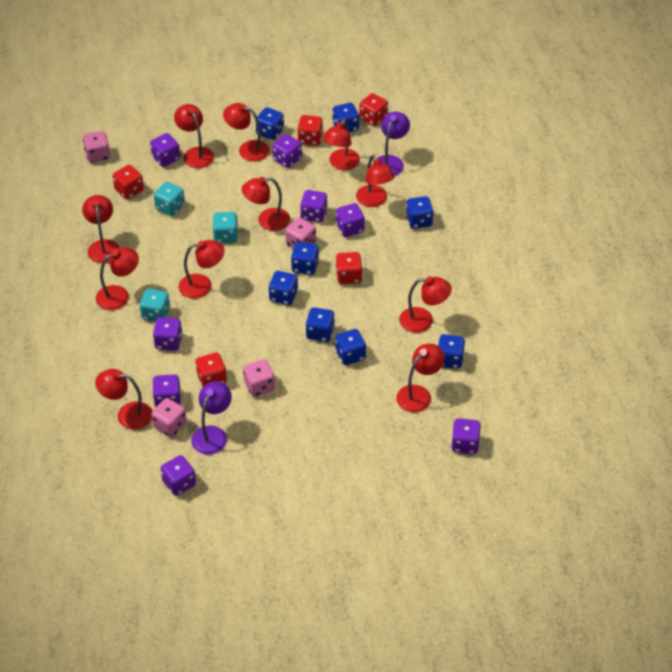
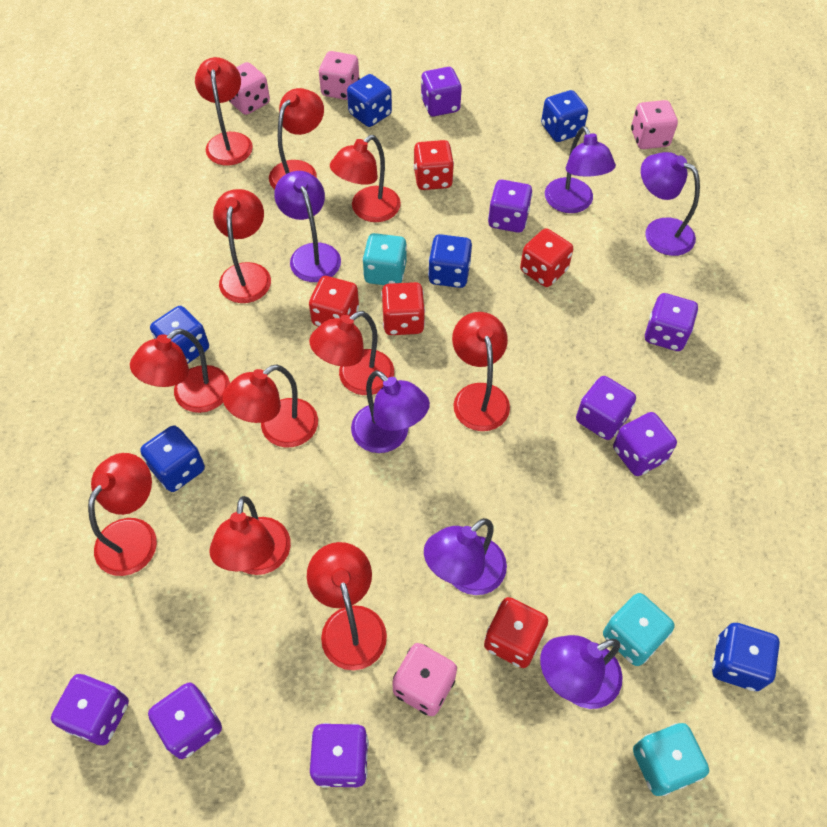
blue dice: [256,107,284,140] [269,271,298,305] [291,242,319,275] [306,307,335,342] [332,103,359,133] [335,329,366,365] [406,196,434,229] [438,334,465,369] = 8 -> [140,425,205,492] [150,306,209,363] [347,74,392,127] [428,234,472,288] [541,90,588,142] [712,623,780,691] = 6
purple lamp: [191,381,232,455] [377,112,410,176] = 2 -> [274,171,341,282] [351,370,430,453] [424,518,507,595] [540,635,623,709] [545,126,616,213] [641,152,700,256] = 6

